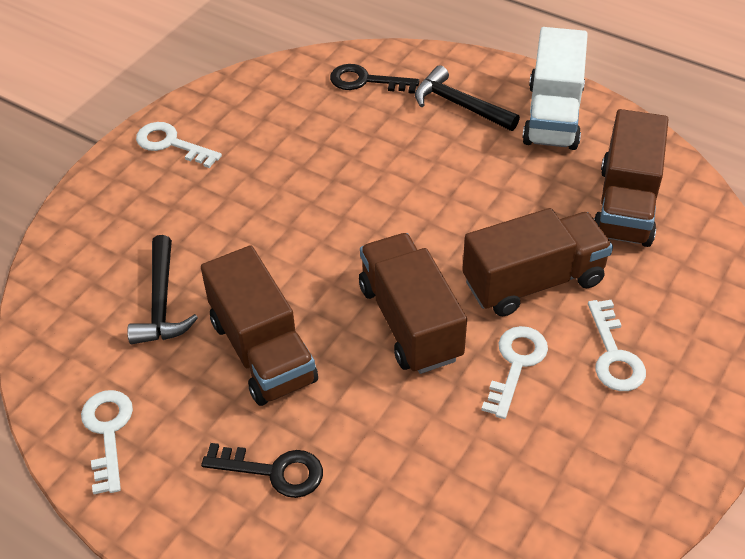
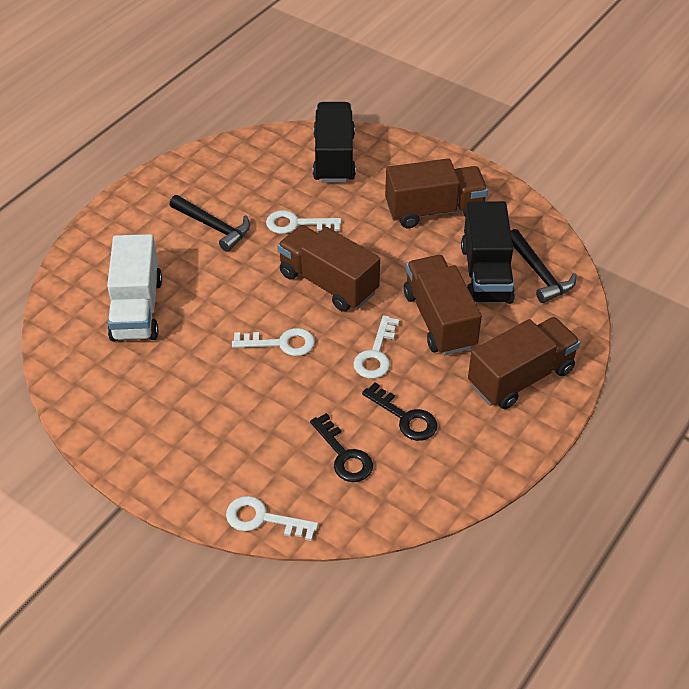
black truck: none = 0 -> [313,102,356,183] [461,201,515,304] = 2

